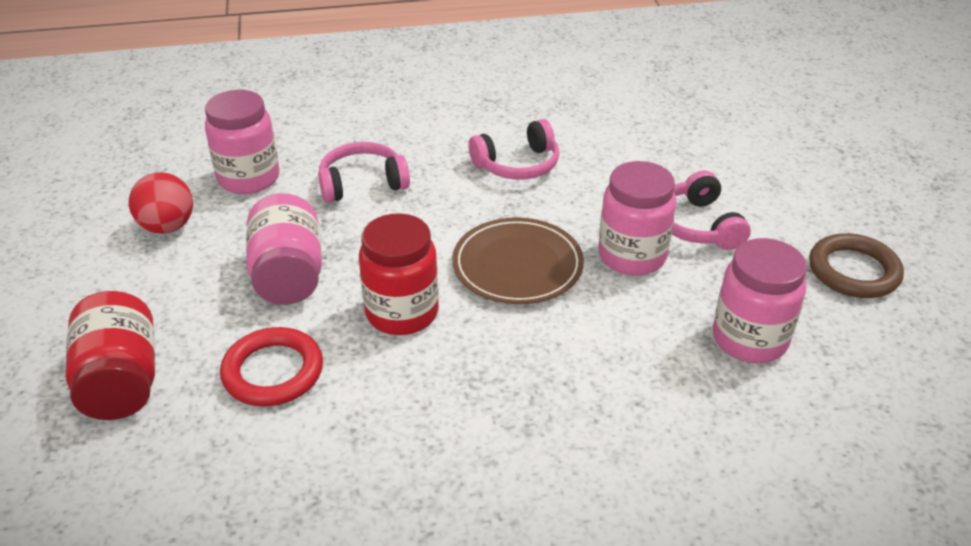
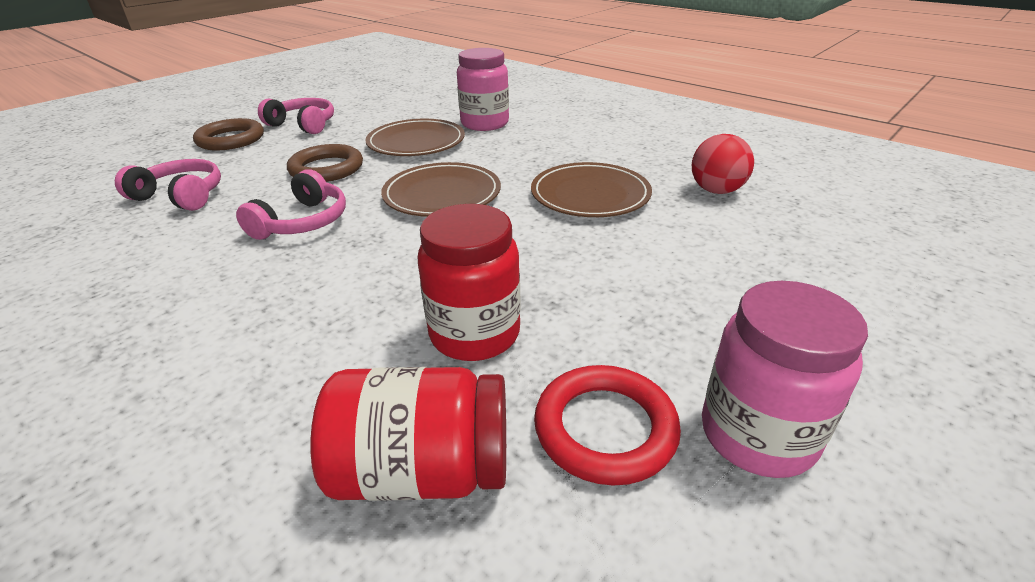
brown plate: [452,217,584,304] = 1 -> [365,119,465,156] [381,162,501,217] [531,162,652,217] = 3
brown ring: [809,233,904,298] = 1 -> [193,118,264,151] [287,144,363,182] = 2
pink jar: [205,90,280,194] [246,193,322,305] [598,161,676,276] [713,238,807,363] = 4 -> [457,48,509,131] [702,281,868,478] = 2

